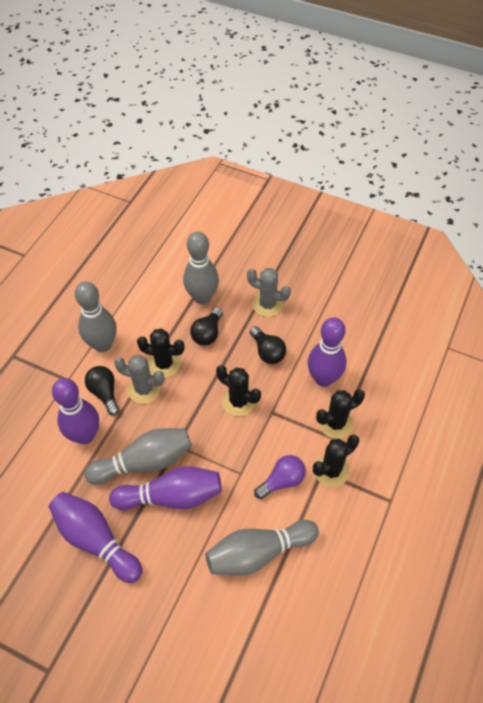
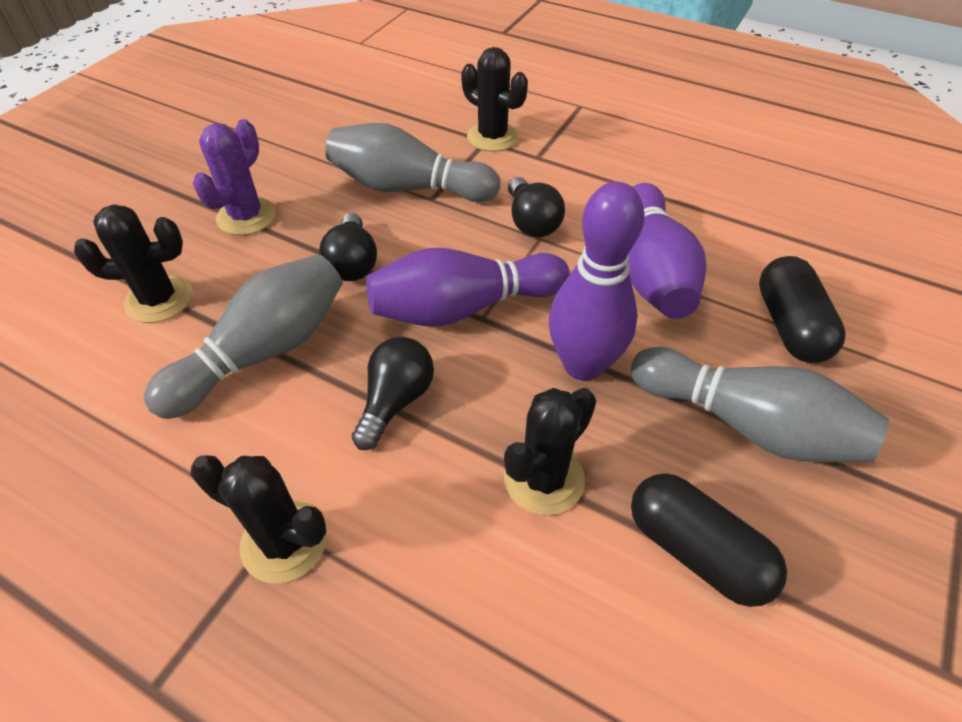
black capsule: none = 0 -> [631,473,787,607] [759,256,846,363] = 2
grey bowling pin: [75,281,117,352] [84,428,192,485] [183,232,219,304] [206,520,319,576] = 4 -> [144,254,343,419] [325,123,500,202] [631,347,889,462] = 3
grey cactus: [114,355,165,404] [247,268,291,317] = 2 -> none = 0
purple bowling pin: [49,492,143,583] [52,378,99,444] [109,466,222,510] [308,317,346,387] = 4 -> [366,248,570,327] [549,182,645,381] [628,183,706,319] = 3
purple cactus: none = 0 -> [193,119,276,235] = 1
purple light bulb: [254,455,306,499] = 1 -> none = 0

